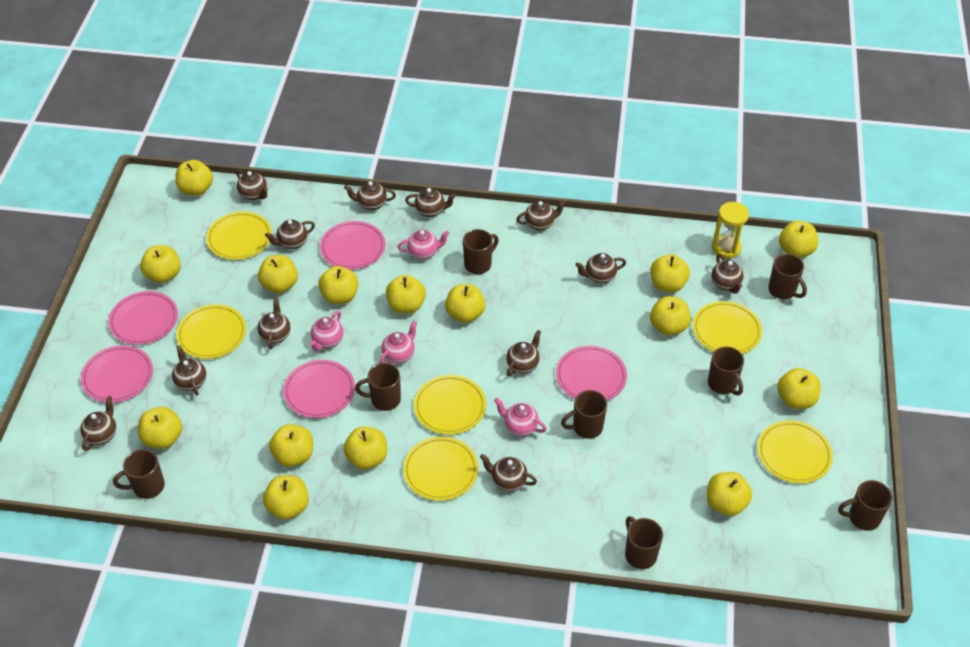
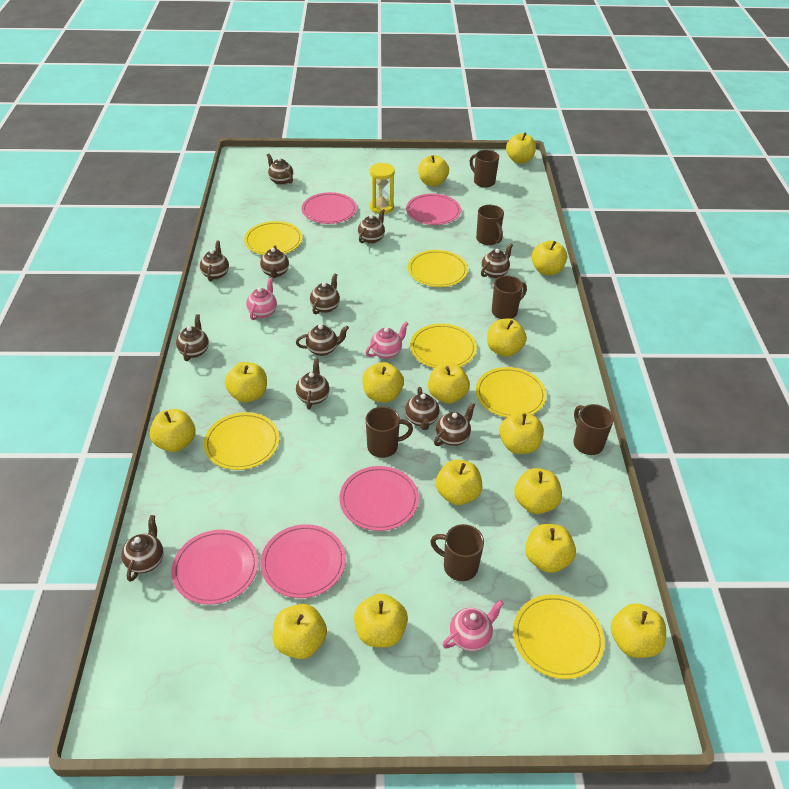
brown mug: [113,449,165,499] [355,363,401,411] [463,229,499,274] [561,390,607,439] [625,516,663,569] [708,346,744,395] [768,254,807,299] [838,480,892,531] = 8 -> [366,406,413,458] [430,524,484,581] [470,150,499,188] [476,205,504,245] [492,275,527,319] [573,404,614,455] = 6
pink teapot: [310,311,344,351] [380,321,417,364] [398,230,450,260] [494,398,547,436] = 4 -> [246,278,277,320] [366,321,409,359] [443,600,504,651] = 3

